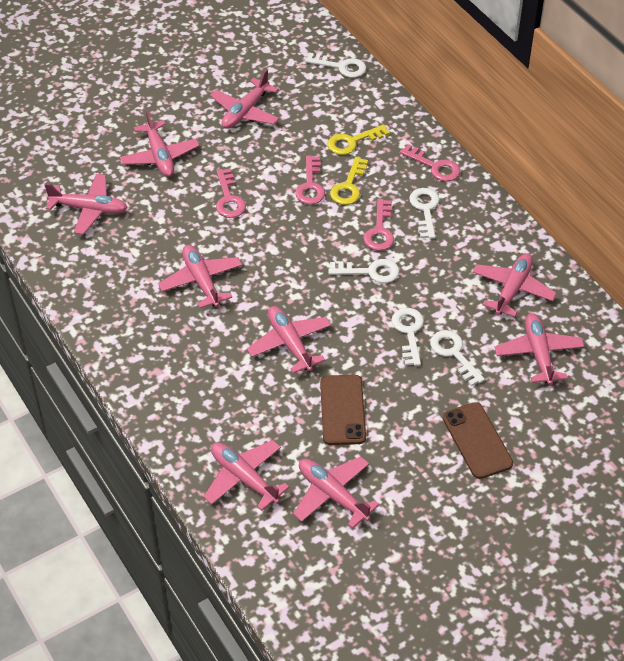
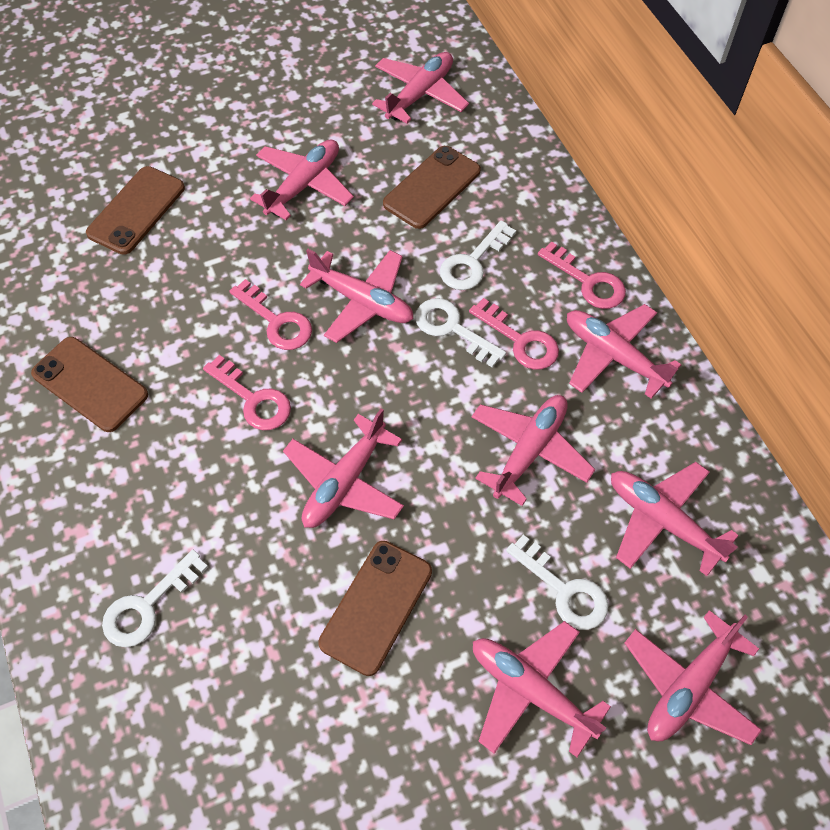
brown phone: [320,375,366,445] [443,402,513,479] = 2 -> [31,337,148,432] [86,166,185,255] [318,541,432,676] [383,146,481,229] = 4
white key: [305,53,366,78] [328,259,399,283] [392,308,424,366] [409,188,439,239] [430,330,485,386] = 5 -> [102,550,208,647] [415,298,506,368] [440,220,516,290] [506,535,609,630] = 4
yellow key: [328,124,390,155] [330,157,368,205] = 2 -> none = 0

